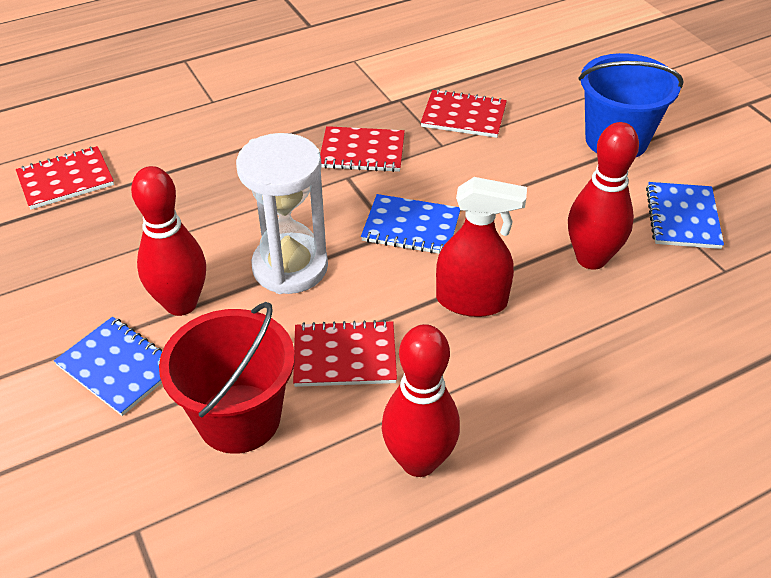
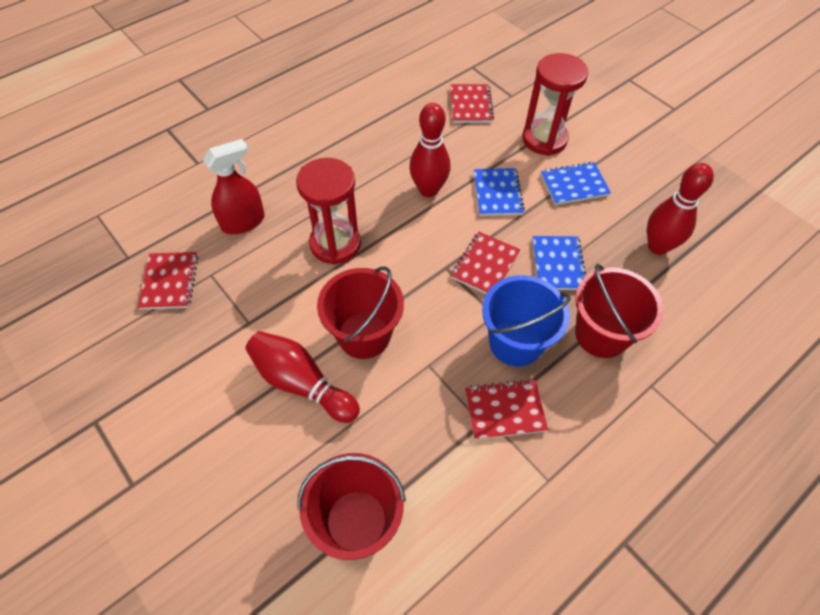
red bucket: [159,302,295,454] = 1 -> [297,453,406,560] [317,266,404,359] [575,264,664,358] = 3
red hourglass: none = 0 -> [296,158,361,265] [522,53,588,156] = 2
white hourglass: [236,133,328,294] = 1 -> none = 0

